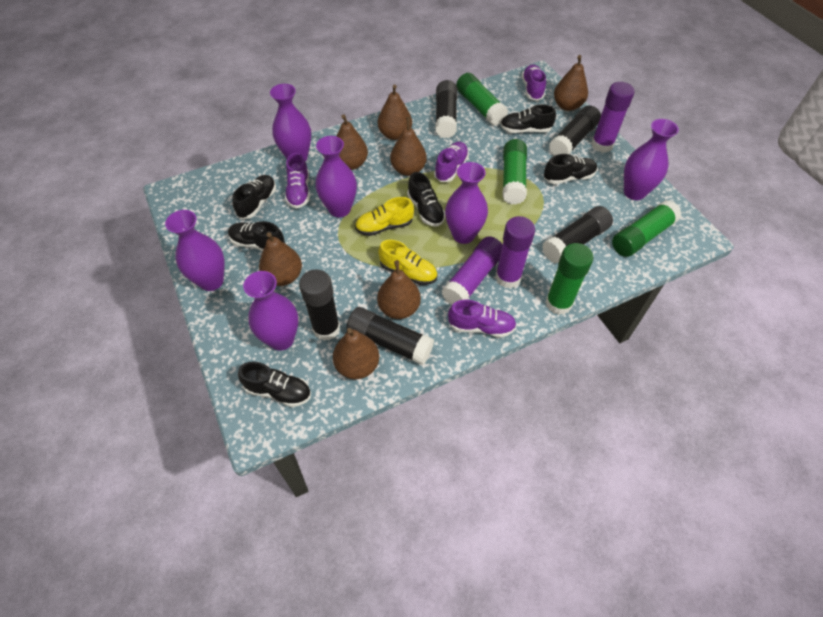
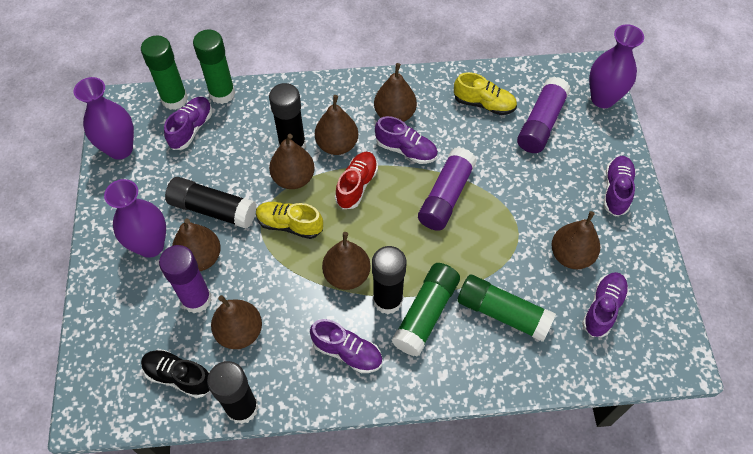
black glue stick: [299,269,340,341] [346,307,434,365] [435,80,457,138] [542,206,613,263] [549,106,601,156] = 5 -> [165,177,257,229] [207,361,259,424] [269,83,306,149] [372,246,406,314] = 4
black shoe: [228,221,285,251] [232,175,276,219] [238,362,311,407] [407,172,445,226] [500,104,556,133] [544,154,597,184] = 6 -> [141,350,210,398] = 1
purple shoe: [285,153,310,209] [434,142,469,182] [448,300,517,337] [522,64,546,101] = 4 -> [164,97,212,150] [310,319,383,373] [375,116,438,164] [582,272,629,337] [604,156,636,216] = 5
purple vase: [165,210,225,291] [243,271,298,351] [270,84,311,161] [315,136,357,218] [445,162,488,244] [624,119,679,200] = 6 -> [74,77,134,160] [104,179,166,258] [589,24,644,108] = 3
red shoe: none = 0 -> [335,152,378,209] = 1

